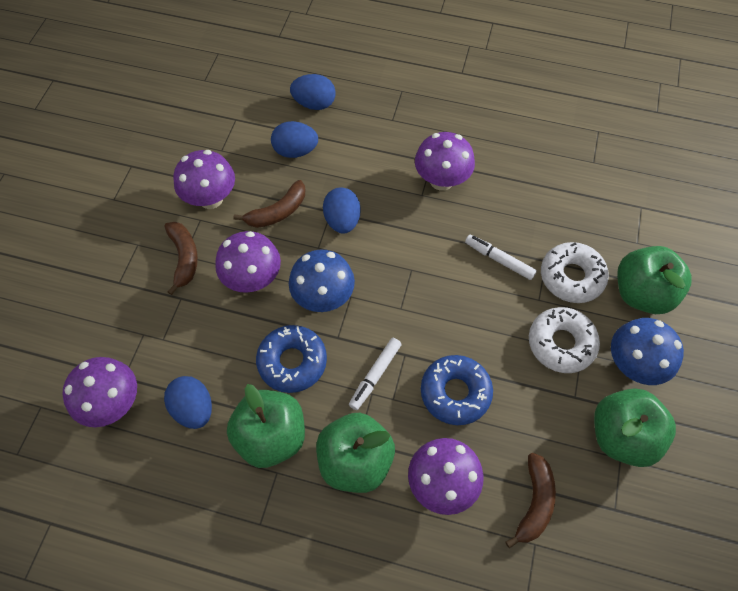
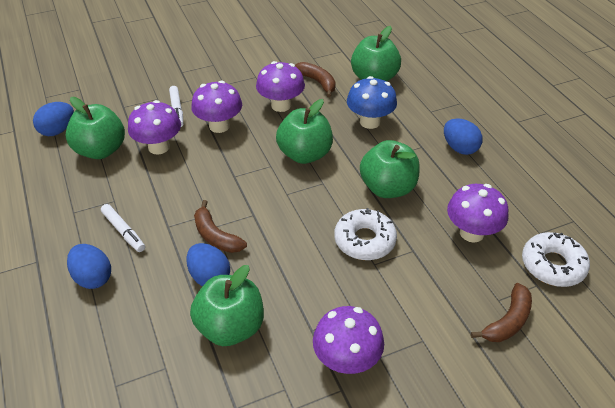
blue donut: [256,325,327,393] [421,355,493,425] = 2 -> none = 0
blue mushroom: [289,250,355,312] [611,318,684,385] = 2 -> [347,76,397,129] = 1
green apple: [227,384,305,468] [316,413,395,493] [594,388,676,467] [617,246,692,314] = 4 -> [66,97,125,159] [190,265,264,346] [276,99,333,164] [351,26,401,82] [360,140,420,198] = 5

